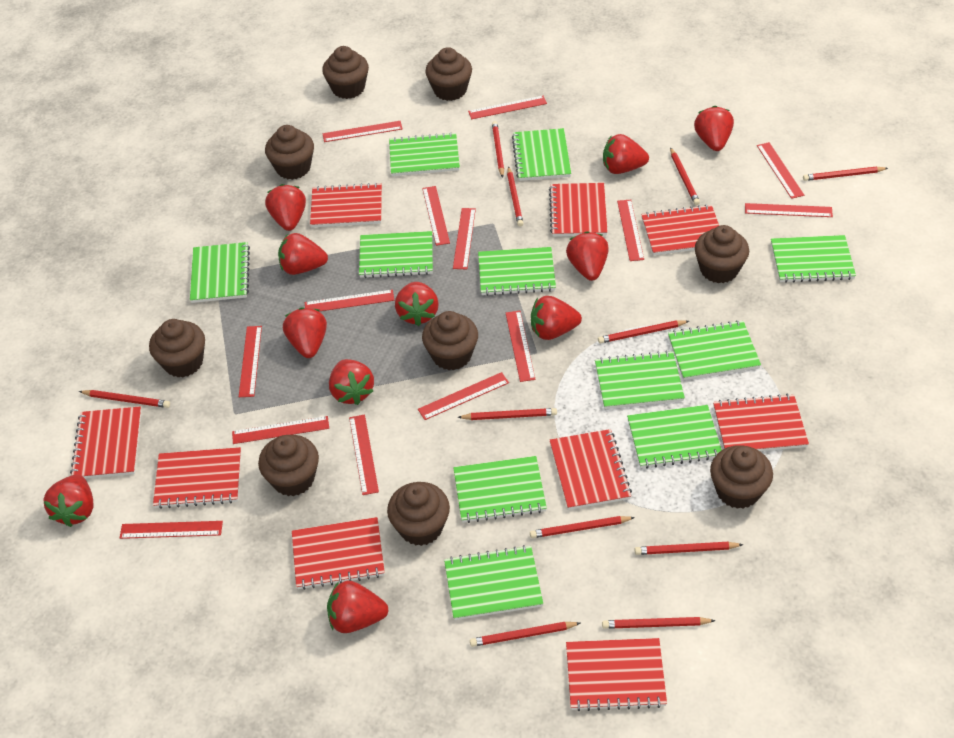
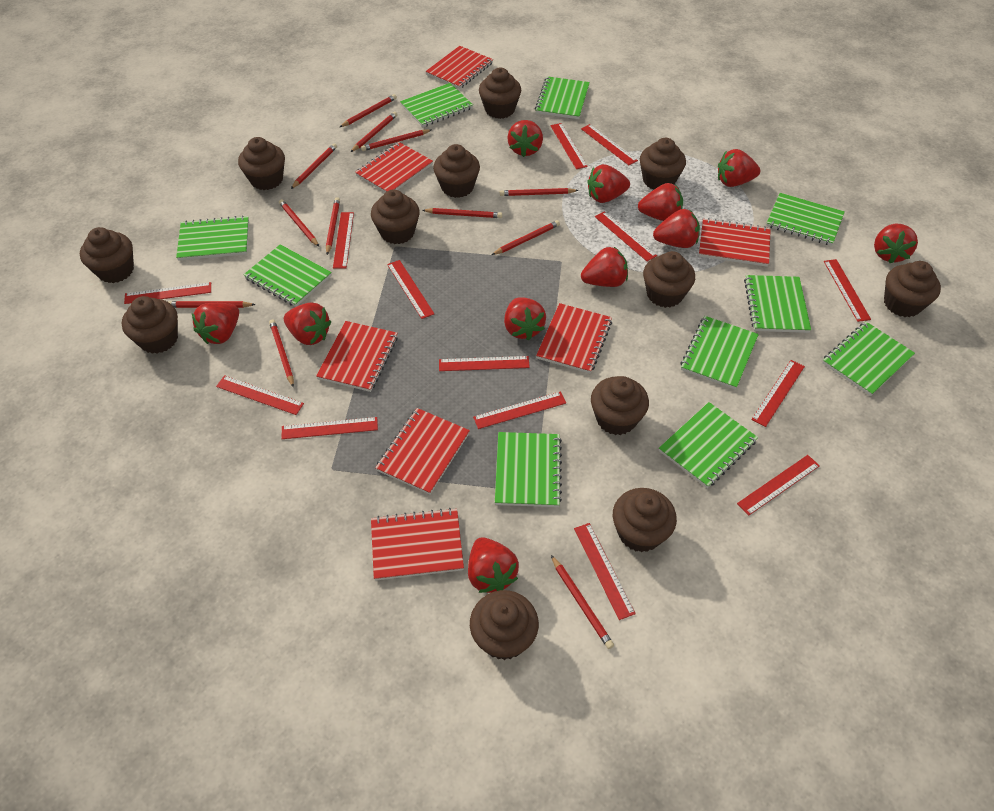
brown cupcake: [149,319,205,378] [258,435,319,496] [265,125,314,180] [322,46,369,99] [387,482,450,546] [422,311,478,370] [425,47,472,101] [695,225,749,283] [710,445,773,509] = 9 -> [80,227,134,283] [122,296,178,354] [238,137,285,190] [371,189,420,244] [433,144,480,198] [470,590,539,660] [479,68,521,119] [591,376,649,435] [613,488,677,552] [640,138,686,190] [643,251,695,308] [884,261,941,317] = 12
green notebook: [190,242,250,303] [359,231,433,278] [389,132,460,176] [444,545,543,620] [453,456,547,523] [478,247,556,296] [512,128,571,181] [595,351,685,409] [627,405,722,469] [668,320,761,380] [771,235,856,283] = 11 -> [176,215,249,261] [243,244,332,307] [400,83,473,127] [495,432,562,507] [535,76,590,119] [659,402,758,488] [681,316,759,390] [744,275,811,333] [766,193,845,246] [822,322,915,396] = 10
red notebook: [70,406,142,479] [153,447,241,509] [292,517,385,590] [310,183,382,228] [549,183,608,237] [550,429,632,510] [566,638,667,711] [641,204,719,255] [713,394,809,451] = 9 -> [316,321,398,392] [355,142,433,193] [371,508,464,581] [375,408,470,495] [425,46,493,89] [536,303,612,373] [699,218,771,267] = 7
red pencil: [79,390,170,408] [457,408,557,420] [470,622,580,647] [492,121,504,178] [507,166,523,227] [530,516,635,538] [598,320,689,343] [602,617,716,629] [635,542,743,555] [670,147,700,205] [803,167,888,181] = 11 -> [168,301,256,308] [269,319,294,387] [279,199,319,247] [291,143,337,189] [326,197,340,255] [340,94,397,127] [351,112,397,152] [361,129,431,151] [423,208,502,218] [492,220,560,255] [500,188,579,196] [551,555,614,649] = 12

